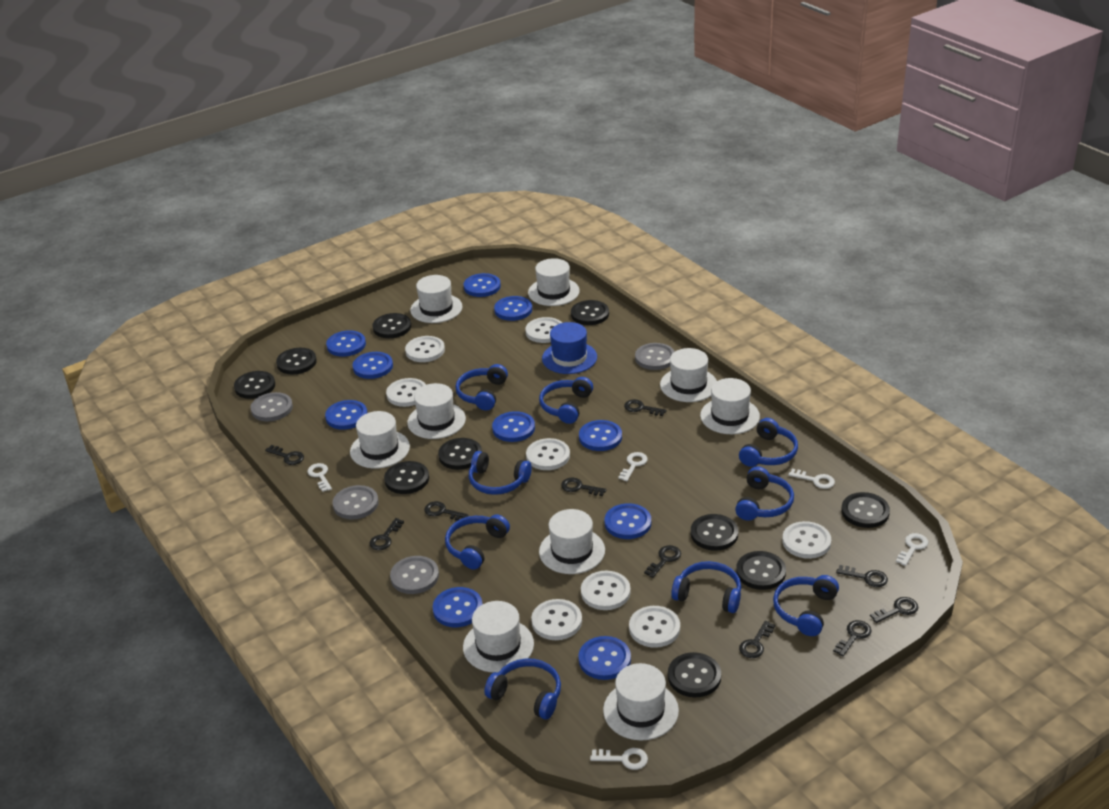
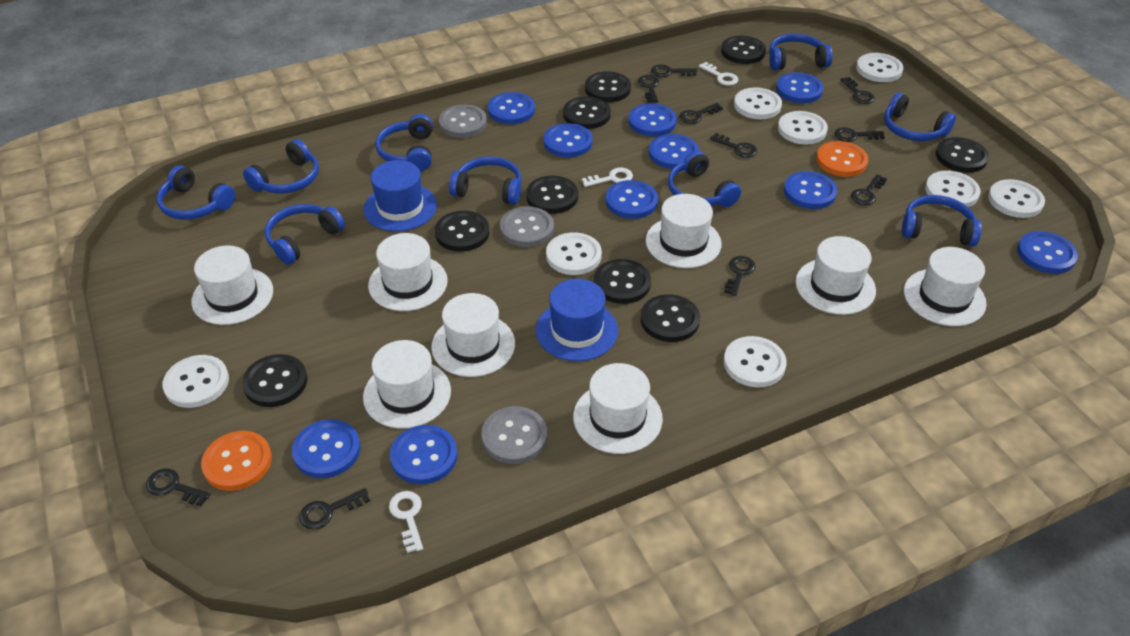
black button: [234,371,275,399] [276,348,317,375] [373,313,411,338] [384,461,429,494] [438,438,482,470] [571,300,609,325] [668,652,721,697] [691,514,738,551] [736,551,786,590] [841,492,890,528] = 10 -> [242,354,308,407] [435,211,489,252] [526,176,578,214] [563,96,611,129] [585,71,631,102] [594,259,651,304] [640,294,700,342] [721,36,766,64] [936,137,989,173] = 9
blue hat: [542,322,597,374] = 1 -> [364,160,437,232] [536,279,618,361] = 2
grey button: [250,392,293,421] [332,485,379,520] [390,556,439,594] [635,343,675,370] = 4 -> [439,105,487,138] [481,406,547,464] [500,206,554,247] = 3
orange button: none = 0 -> [201,431,272,491] [816,141,868,177] = 2
white hat: [350,411,410,469] [407,383,466,439] [410,275,462,323] [463,601,534,673] [528,258,580,306] [539,509,605,574] [603,663,679,740] [660,348,717,402] [700,378,760,434] = 9 -> [191,246,273,325] [363,340,451,429] [368,233,448,311] [431,293,515,377] [573,363,663,454] [646,194,722,268] [796,236,876,315] [904,247,987,326] = 8
white key: [307,463,332,492] [590,748,648,770] [618,452,648,481] [788,469,835,489] [896,533,928,566] = 5 -> [389,491,423,553] [582,168,633,187] [699,62,738,86] = 3

